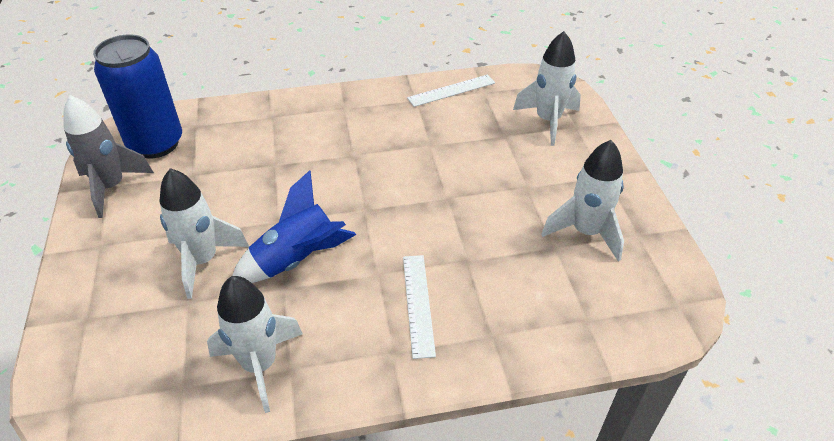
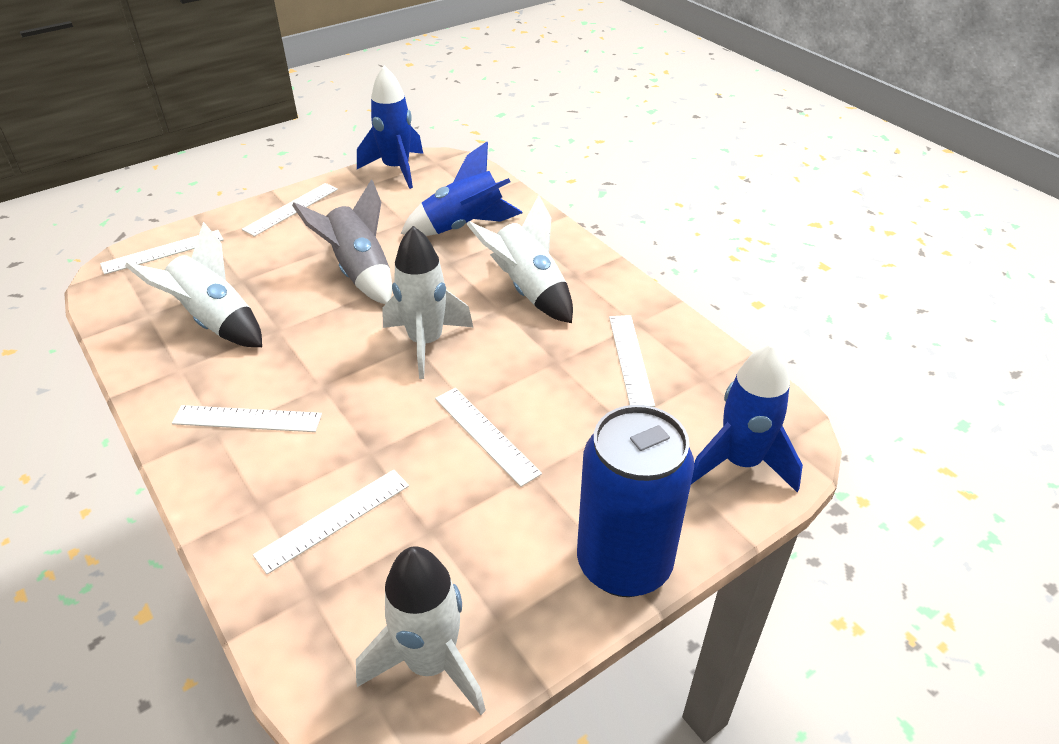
blue rocket: [232,170,356,283] = 1 -> [357,66,423,189] [401,142,523,236] [691,342,803,492] = 3
white ruler: [403,255,436,359] [407,75,495,107] = 2 -> [100,230,224,275] [172,405,322,432] [242,183,338,237] [253,470,409,574] [435,388,542,487] [609,315,655,407] = 6

